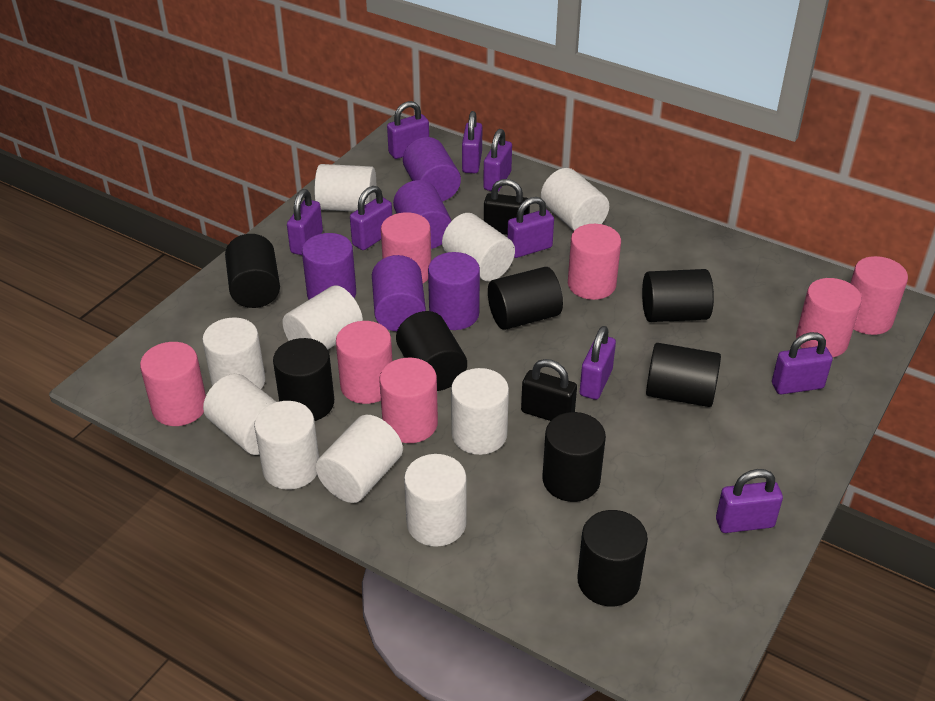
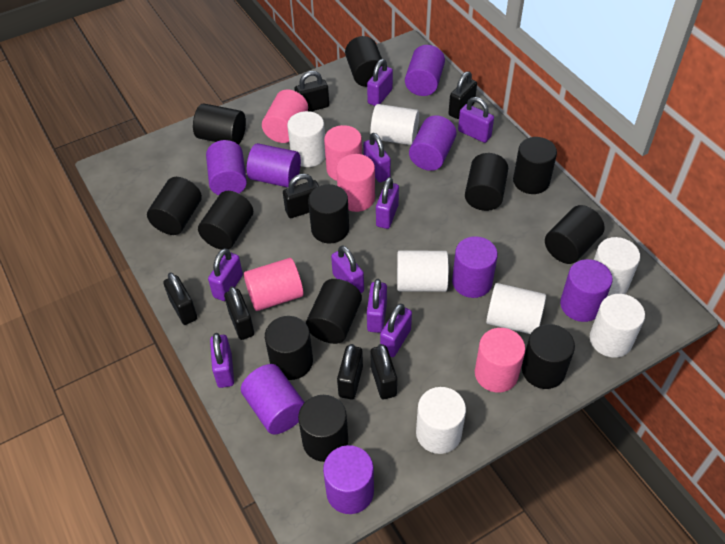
black cylinder: [225,234,280,308] [273,338,334,421] [396,311,467,391] [488,267,563,330] [543,412,606,502] [577,510,648,606] [642,269,714,322] [646,343,721,407] = 8 -> [147,177,202,235] [193,104,246,145] [198,191,253,250] [265,316,313,380] [298,395,348,462] [306,279,362,344] [308,184,349,243] [345,36,382,87] [465,153,508,211] [513,137,557,194] [522,324,575,389] [545,205,605,264] = 12
black padlock: [484,179,530,235] [521,359,577,421] = 2 -> [163,272,197,325] [224,286,254,340] [283,174,319,218] [294,71,329,112] [337,344,363,399] [371,344,397,399] [448,71,477,119] = 7
pink cylinder: [140,342,206,426] [336,321,393,404] [379,358,438,443] [381,212,431,283] [568,224,621,300] [796,278,862,357] [850,256,908,335] = 7 -> [244,258,303,311] [262,90,308,143] [324,125,362,181] [336,154,375,212] [475,328,525,393] = 5
purple cylinder: [302,233,356,300] [372,255,426,331] [393,180,451,249] [403,137,461,202] [428,252,480,330] = 5 -> [206,140,247,195] [241,364,305,434] [247,143,301,187] [323,445,374,514] [405,45,445,96] [409,115,457,171] [452,236,498,298] [560,259,613,322] = 8
white cylinder: [202,318,265,389] [203,374,276,455] [254,401,319,490] [282,285,363,349] [314,164,376,212] [315,415,403,503] [404,454,467,547] [442,213,515,281] [451,368,509,455] [541,168,609,231] = 10 -> [287,111,325,167] [370,104,419,145] [397,251,449,292] [416,387,466,454] [486,283,546,334] [590,294,645,358] [594,237,640,297] = 7

